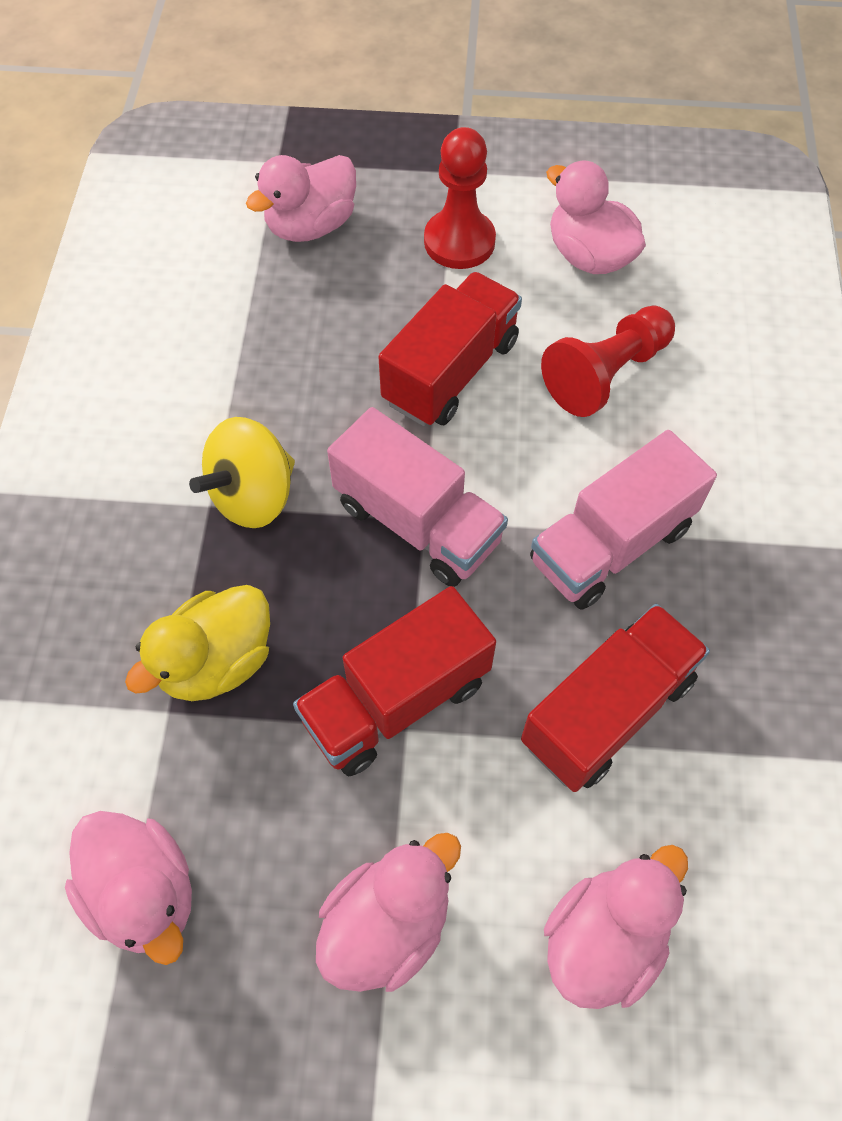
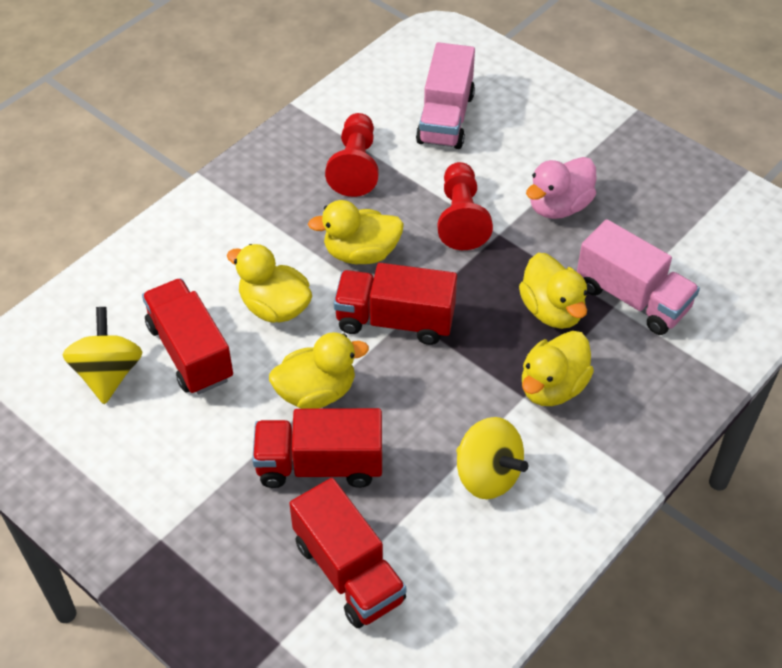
pink duck: [65,811,192,965] [246,155,356,242] [316,833,461,992] [544,845,688,1009] [546,161,646,274] = 5 -> [526,157,596,219] = 1
red truck: [293,586,496,776] [378,272,522,426] [521,604,710,792] = 3 -> [142,278,233,394] [252,408,382,488] [289,478,406,628] [334,263,457,345] = 4
yellow duck: [125,585,270,701] = 1 -> [227,244,312,323] [269,332,369,409] [308,200,404,264] [519,253,588,329] [522,331,594,406] = 5
yellow spinning top: [189,417,295,528] = 1 -> [62,307,143,404] [456,417,528,499] = 2

